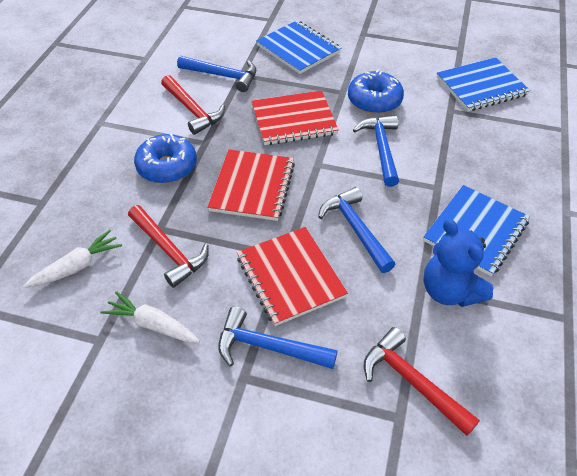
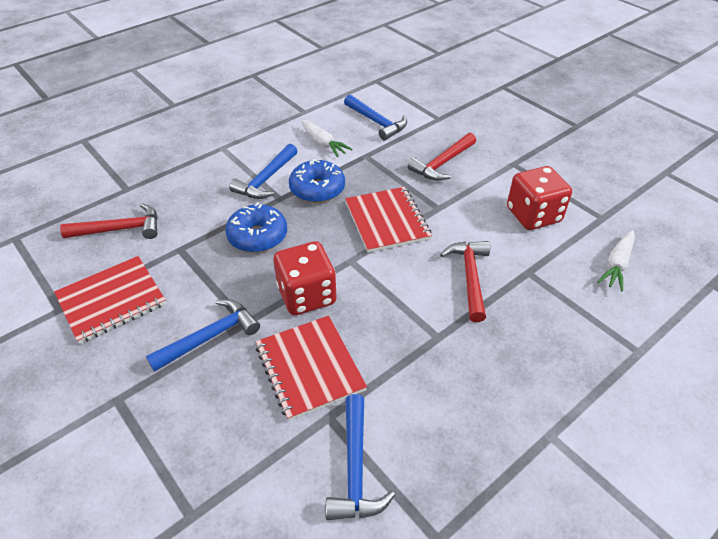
blue notebook: [256,20,341,74] [423,185,530,276] [437,57,530,111] = 3 -> none = 0
blue teddy bear: [423,219,494,307] = 1 -> none = 0
red dice: none = 0 -> [274,241,337,315] [507,166,572,230] = 2

